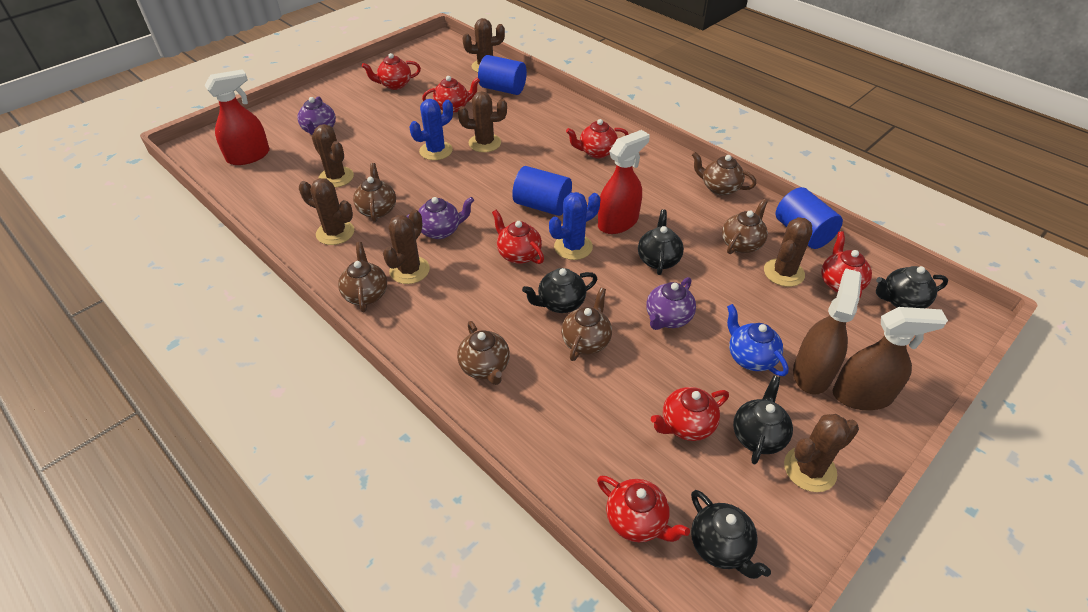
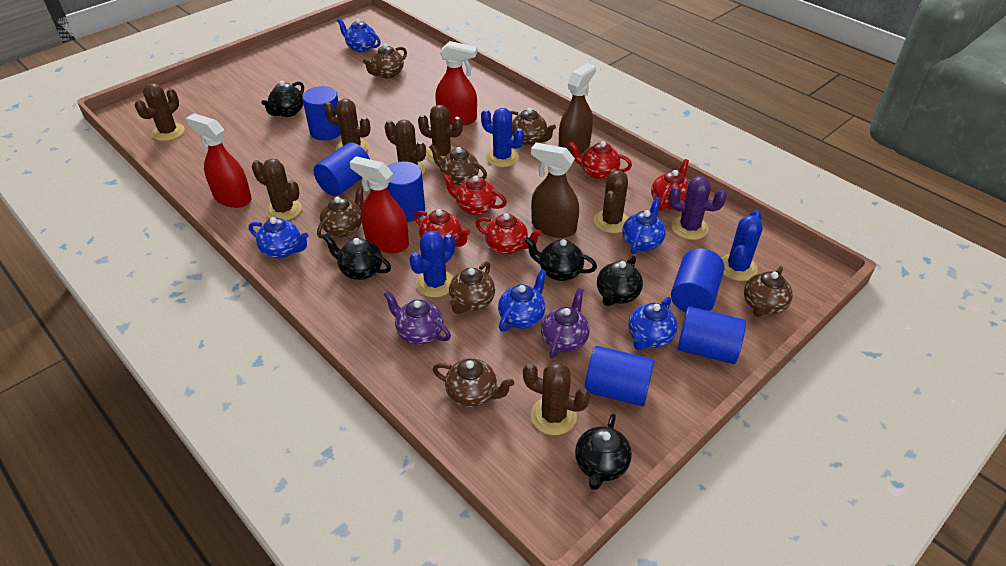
blue cactus: [410,99,453,160] [549,192,600,260] = 2 -> [409,231,455,297] [481,108,524,167] [721,210,762,281] = 3
blue cylinder: [478,55,527,95] [512,166,572,216] [776,187,843,249] = 3 -> [302,86,341,140] [314,142,370,196] [387,161,425,222] [585,346,654,406] [671,248,724,313] [677,306,746,364] = 6
blue teapot: [727,304,789,376] = 1 -> [249,217,309,258] [337,18,381,52] [498,269,547,332] [622,197,666,254] [628,297,677,350] = 5
brown teapot: [338,242,387,312] [353,163,396,222] [457,321,510,385] [561,287,612,361] [692,152,756,196] [722,199,768,254] = 6 -> [317,185,364,239] [363,44,407,78] [429,144,487,186] [433,358,514,407] [449,262,495,314] [510,108,556,145] [744,266,793,317] = 7
purple cactus: none = 0 -> [668,176,727,240] = 1
purple teapot: [297,96,336,135] [406,197,474,239] [646,277,696,330] = 3 -> [383,291,451,345] [541,288,590,358] = 2
red spray bottle: [204,69,270,165] [598,130,650,234] = 2 -> [186,113,252,208] [349,156,409,253] [435,41,477,125] = 3
red teapot: [362,53,421,90] [422,76,480,113] [492,210,544,264] [566,119,629,158] [597,476,690,542] [651,387,729,441] [821,232,872,299] = 7 -> [414,209,470,247] [443,174,507,215] [475,213,542,254] [569,141,632,180] [651,159,689,211] = 5

